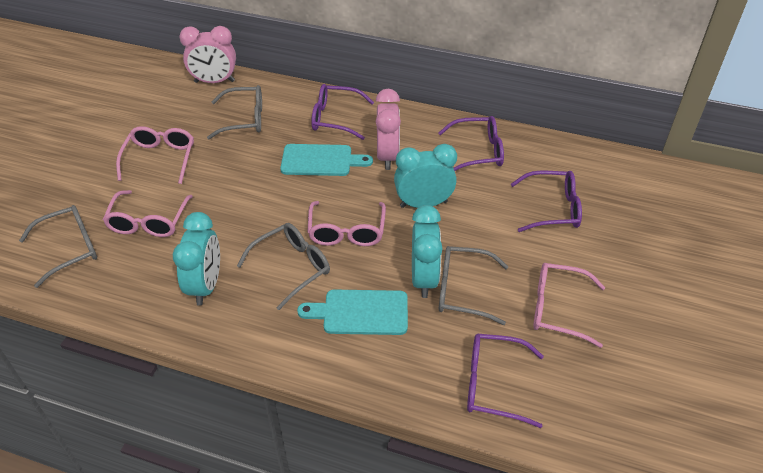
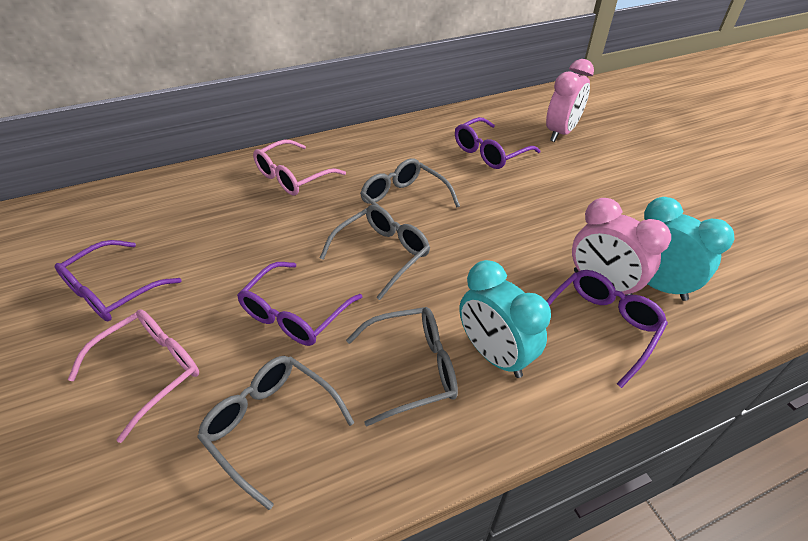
pink glasses: [103,190,193,237] [116,126,194,184] [308,201,386,246] [534,263,605,348] = 4 -> [68,309,199,443] [253,140,346,196] = 2
turquoise clock: [173,212,220,306] [394,144,457,208] [412,205,443,298] = 3 -> [459,260,551,378] [644,197,734,301] = 2
turquoise cutting board: [280,144,373,176] [297,290,408,335] = 2 -> none = 0

